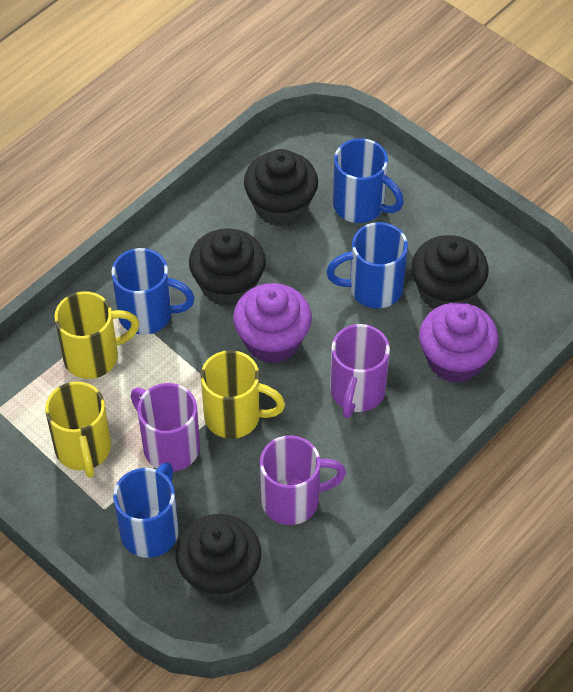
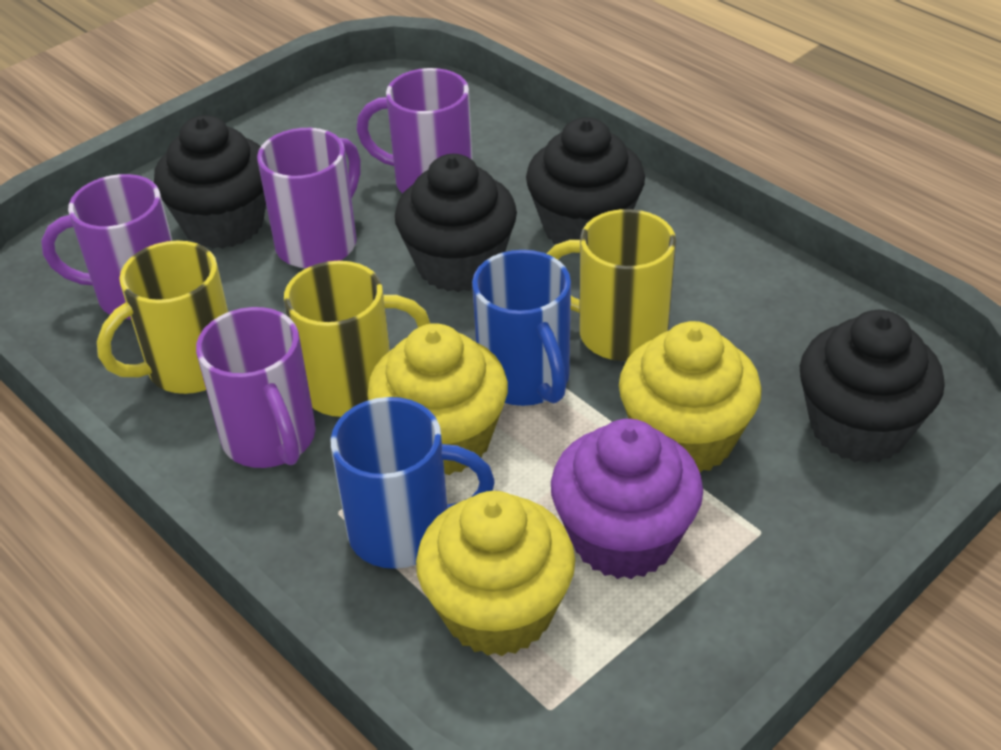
blue mug: [111,248,195,335] [113,462,179,558] [326,222,408,308] [333,138,404,223] = 4 -> [331,397,495,569] [472,250,571,406] = 2
purple cupcake: [233,283,312,363] [419,302,499,383] = 2 -> [551,419,703,579] = 1
purple mug: [131,383,200,472] [260,435,346,525] [330,324,390,418] = 3 -> [41,174,172,319] [196,307,316,468] [257,128,361,268] [356,68,473,194] = 4
yellow cupcake: none = 0 -> [367,323,508,475] [416,491,575,656] [619,321,762,473] = 3

